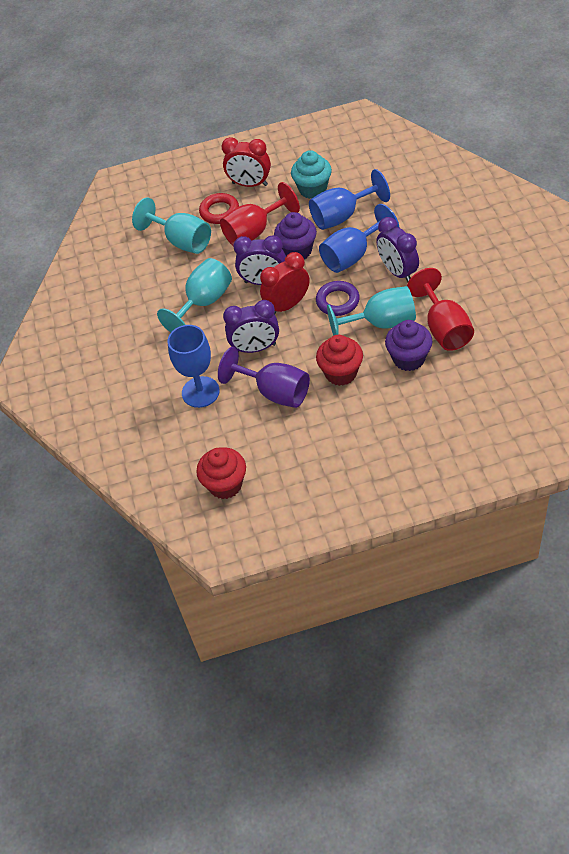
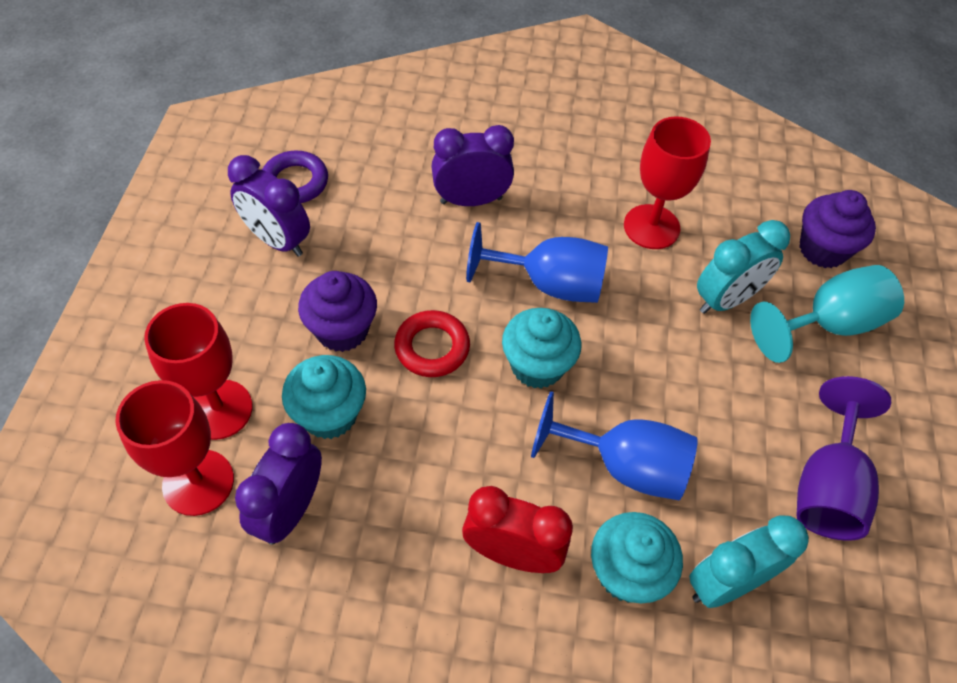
blue goblet: [168,325,220,408] [309,169,390,230] [319,204,399,273] = 3 -> [466,222,608,303] [531,391,698,500] = 2
red clock: [222,137,271,187] [260,252,309,314] = 2 -> [462,486,573,573] = 1
red cupcake: [196,447,246,499] [316,335,363,386] = 2 -> none = 0
red goblet: [220,182,300,246] [407,268,474,351] = 2 -> [115,380,234,516] [144,303,253,440] [624,116,711,249] = 3
turquoise clock: none = 0 -> [689,515,809,608] [697,220,790,314] = 2
turquoise cupcake: [291,150,332,199] = 1 -> [282,355,366,439] [502,308,581,389] [591,512,683,603] = 3
turquoise goblet: [132,197,211,254] [157,258,232,332] [327,286,416,336] = 3 -> [750,265,904,363] = 1

